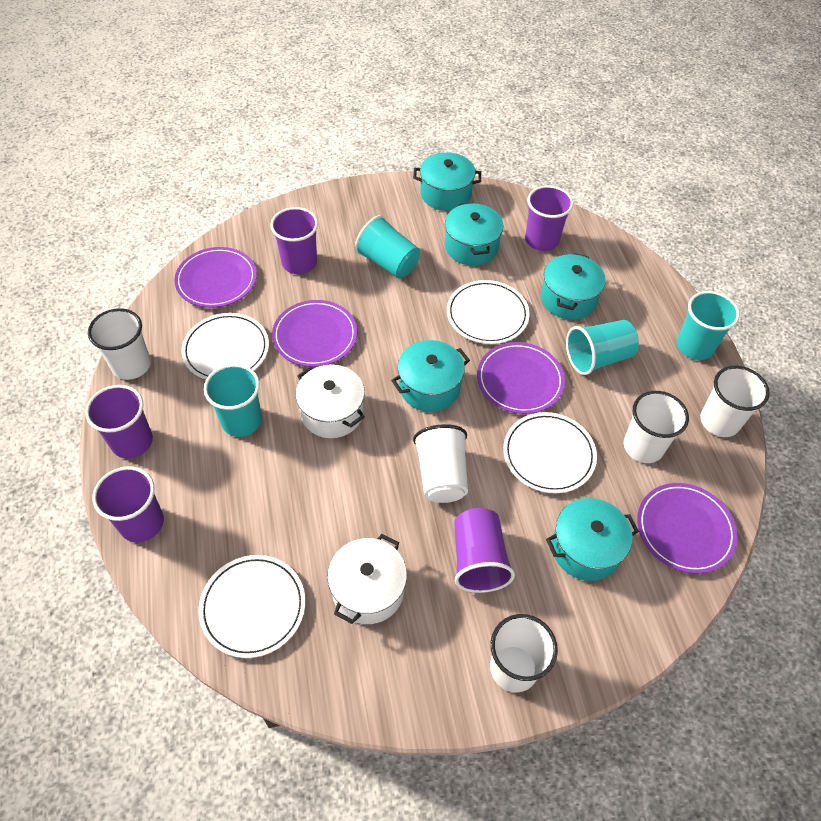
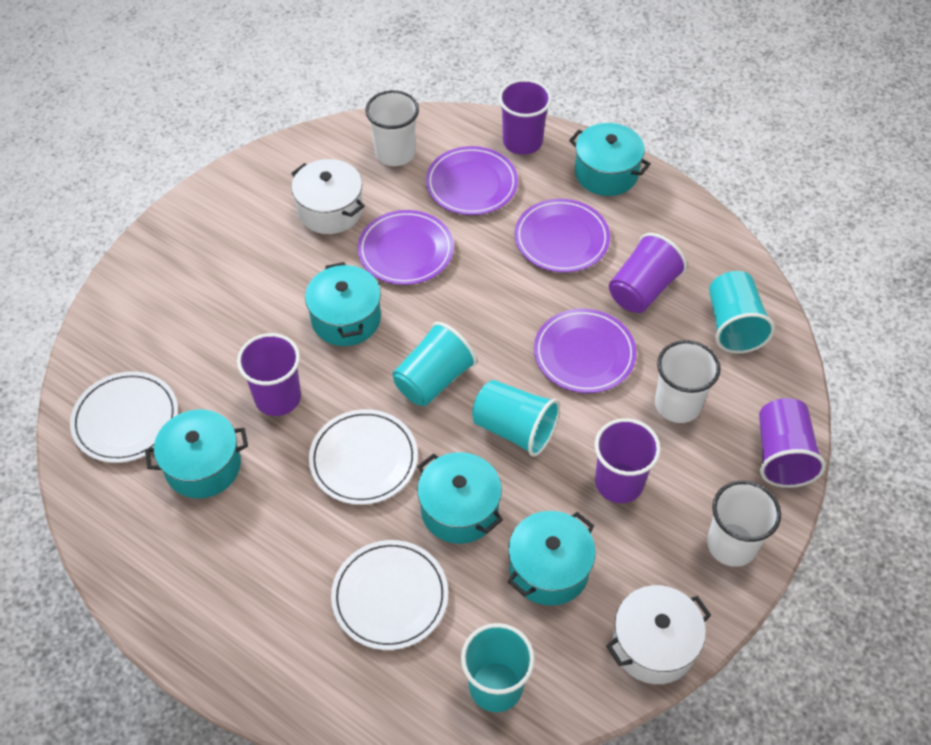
white cup: [88,308,151,380] [413,424,468,503] [490,614,558,693] [624,391,689,463] [700,366,770,437] = 5 -> [365,90,419,166] [655,340,721,423] [707,480,781,567] = 3
white plate: [181,313,269,380] [198,555,305,658] [447,280,530,344] [503,412,597,493] = 4 -> [70,371,178,463] [309,409,418,505] [331,540,448,650] = 3

